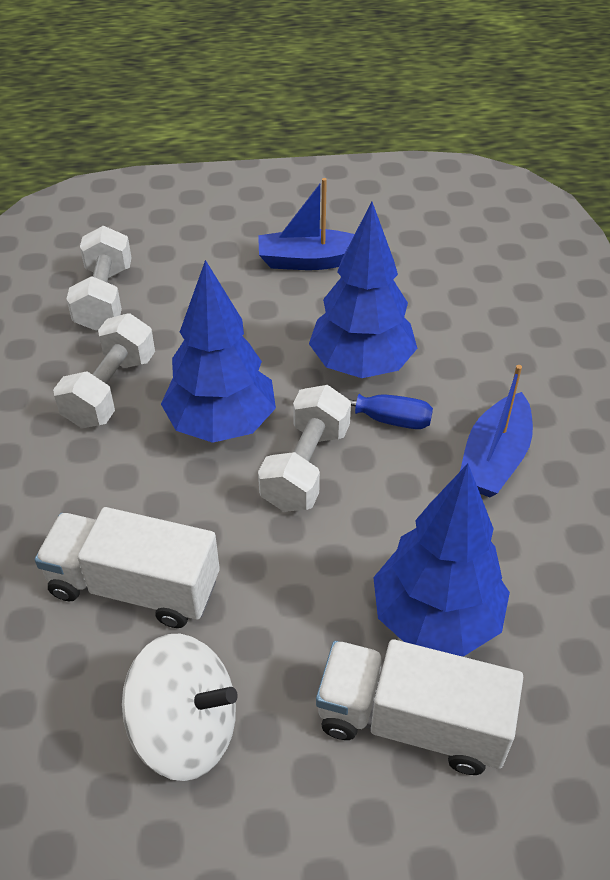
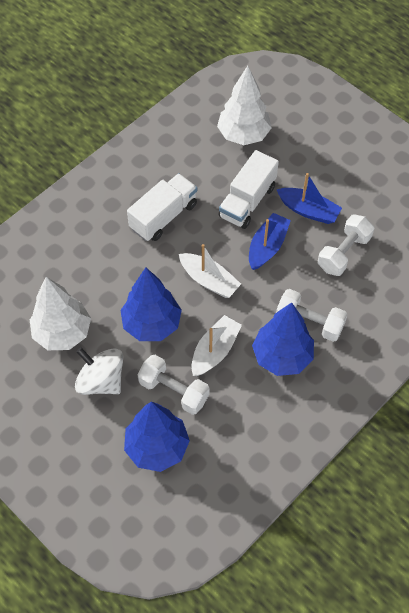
blue screwdriver: [298,390,433,429] = 1 -> none = 0
white boat: none = 0 -> [179,244,241,298] [191,315,242,376] = 2
white tree: none = 0 -> [30,277,91,350] [217,66,272,145] = 2

